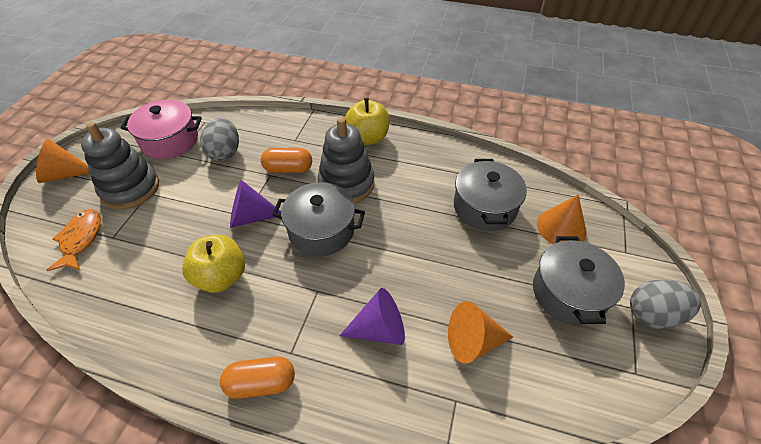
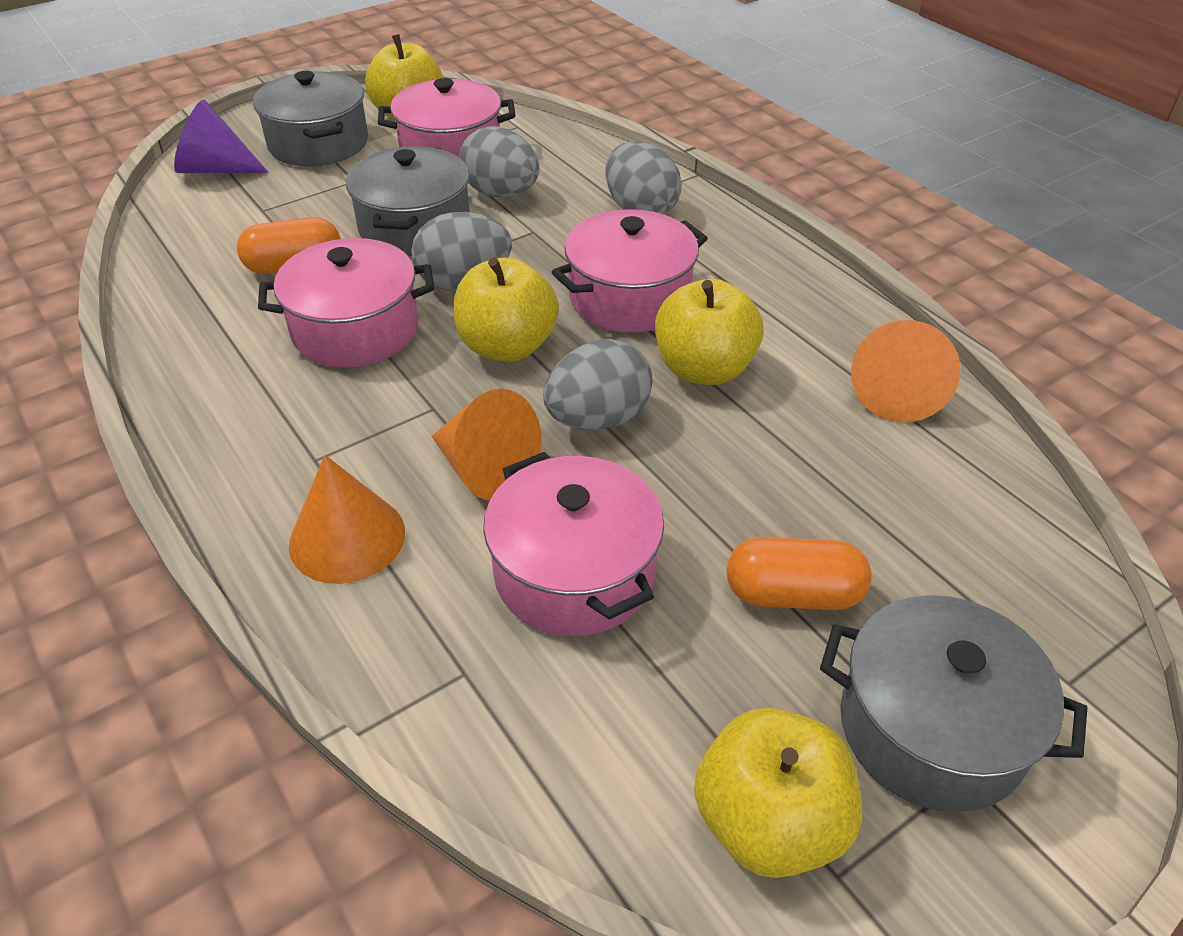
grey egg: [200,118,239,161] [630,280,701,329] = 2 -> [411,212,512,290] [459,126,540,197] [543,339,653,430] [605,141,682,215] = 4
grey stacking toy: [81,122,159,209] [318,117,375,203] = 2 -> none = 0
orange fish: [46,209,101,271] = 1 -> none = 0
pink pot: [121,100,202,159] = 1 -> [258,238,434,368] [378,78,515,157] [483,452,664,636] [552,209,708,333] = 4
purple cone: [230,180,281,228] [339,288,405,345] = 2 -> [174,99,268,173] = 1
yellow apple: [182,235,245,293] [345,98,390,145] = 2 -> [365,34,443,120] [454,257,559,362] [655,279,764,385] [694,708,862,878] = 4

